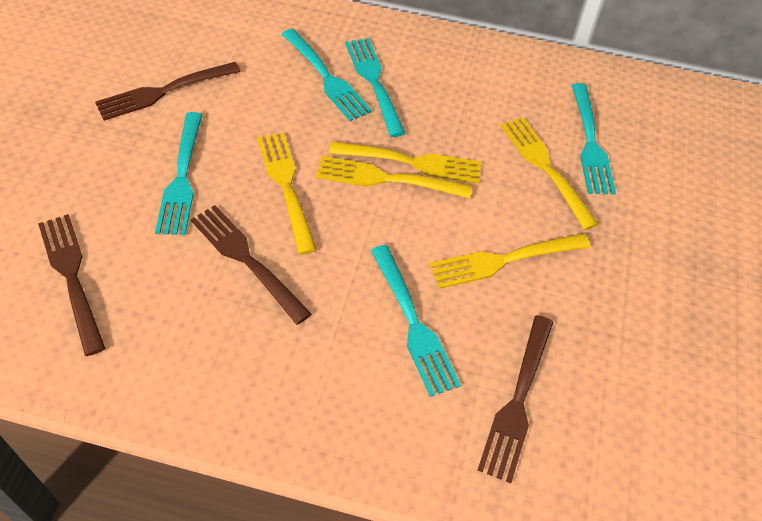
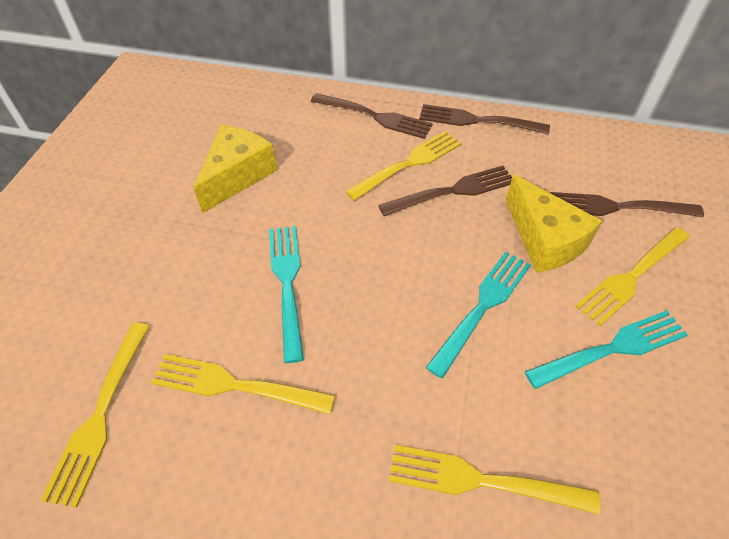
turquoise fork: [155,112,202,235] [282,29,372,121] [345,38,405,137] [371,245,461,397] [572,83,616,195] = 5 -> [269,226,304,363] [426,252,531,378] [525,310,688,389] = 3
yellow cheese: none = 0 -> [193,125,277,213] [506,174,602,273] = 2

